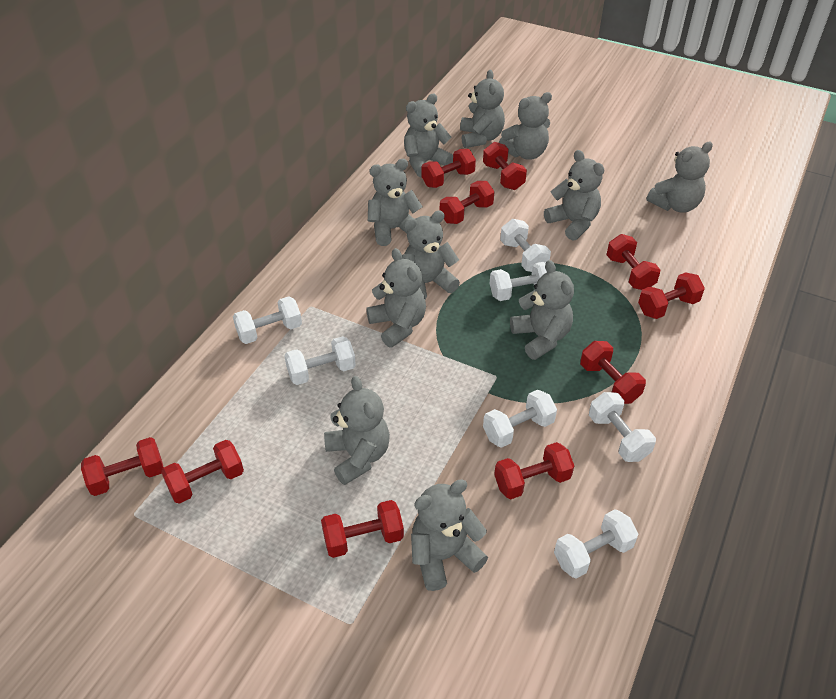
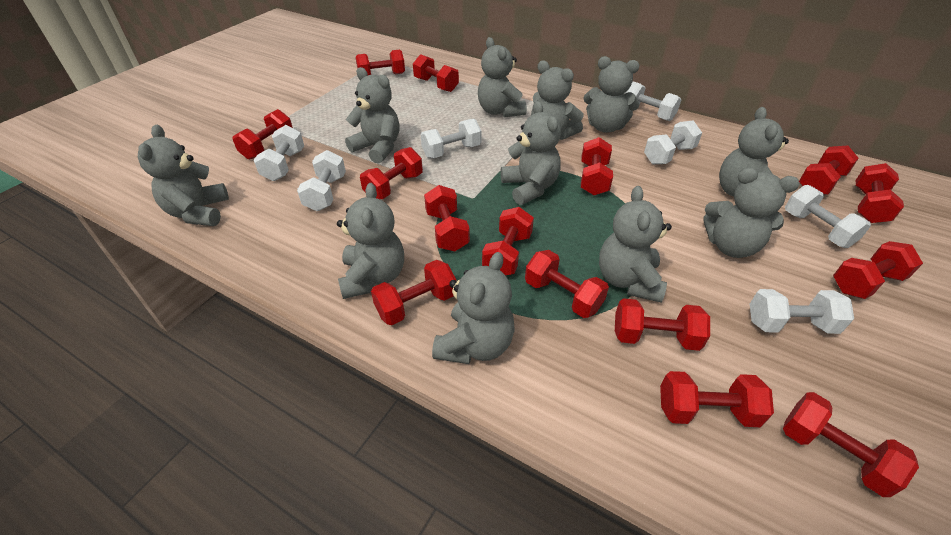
red dumbbell: [81,437,164,496] [161,440,244,504] [321,500,404,558] [421,149,476,188] [440,181,495,224] [483,142,527,190] [494,442,574,499] [580,341,646,404] [607,234,661,290] [638,272,705,319] = 10 -> [233,109,293,159] [356,49,405,75] [360,147,423,199] [371,260,456,325] [413,54,459,92] [424,185,470,251] [482,207,534,275] [525,250,609,318] [581,137,613,195] [615,298,710,351] [660,371,774,427] [783,392,919,497] [799,145,859,194] [833,241,923,299] [855,163,904,223] = 15

